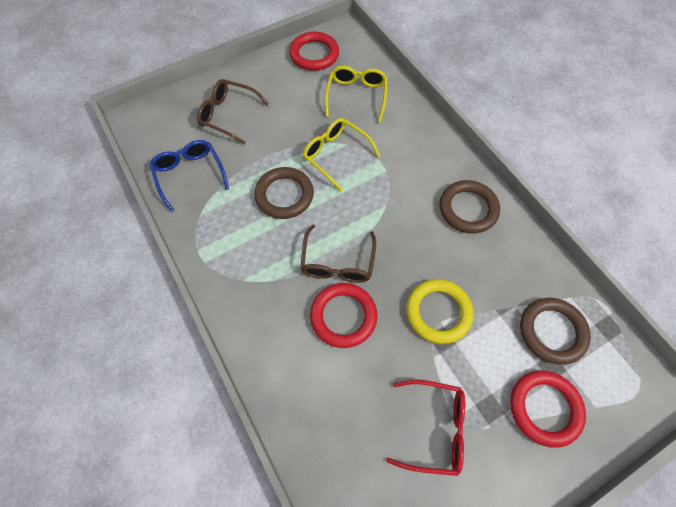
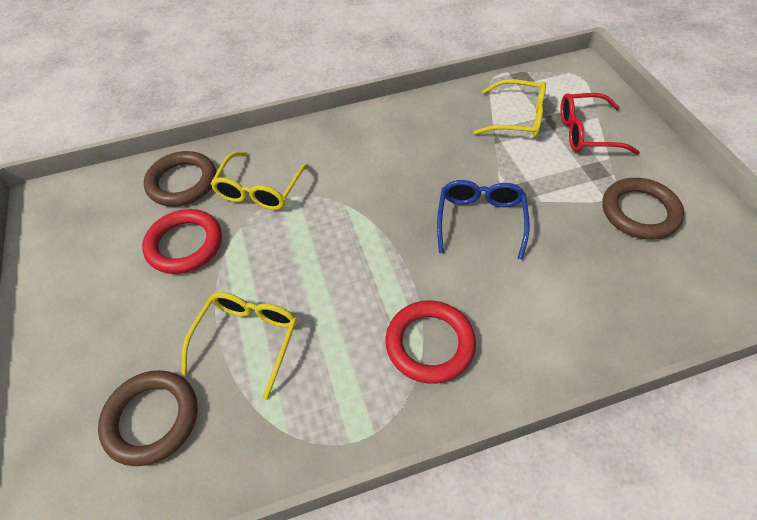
brown glasses: [197,79,269,144] [300,225,376,283] = 2 -> none = 0
red ring: [289,32,339,71] [310,283,377,348] [510,371,586,448] = 3 -> [142,209,222,274] [385,300,476,384] = 2
yellow glasses: [303,118,380,192] [325,66,388,122] = 2 -> [182,292,297,400] [210,152,309,210] [473,79,546,138] = 3
yellow ring: [406,279,473,344] = 1 -> none = 0

